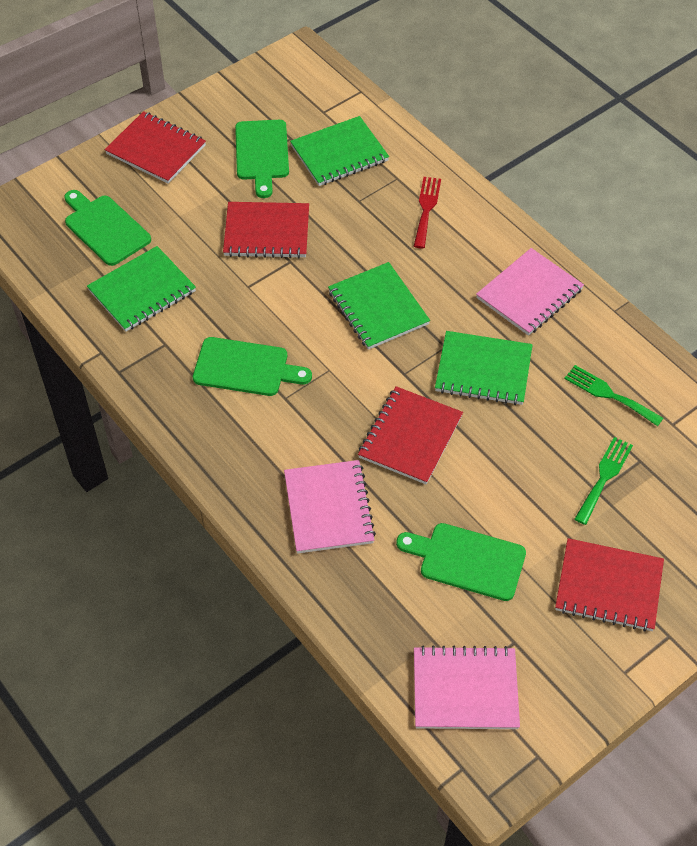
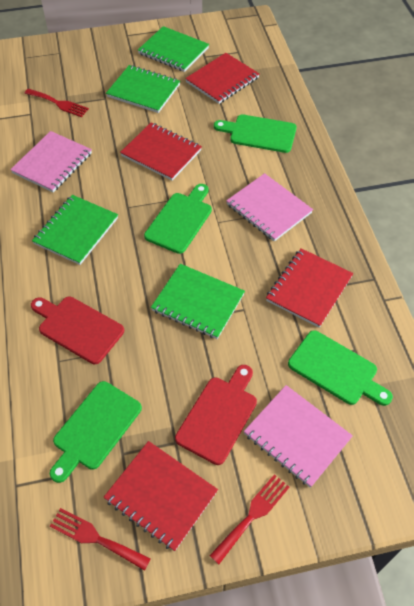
green fork: [564,365,663,426] [574,437,633,525] = 2 -> none = 0
red cutting board: none = 0 -> [31,297,124,364] [175,365,257,465] = 2
red fork: [414,177,441,248] = 1 -> [24,88,89,117] [50,508,151,571] [210,474,290,564] = 3

